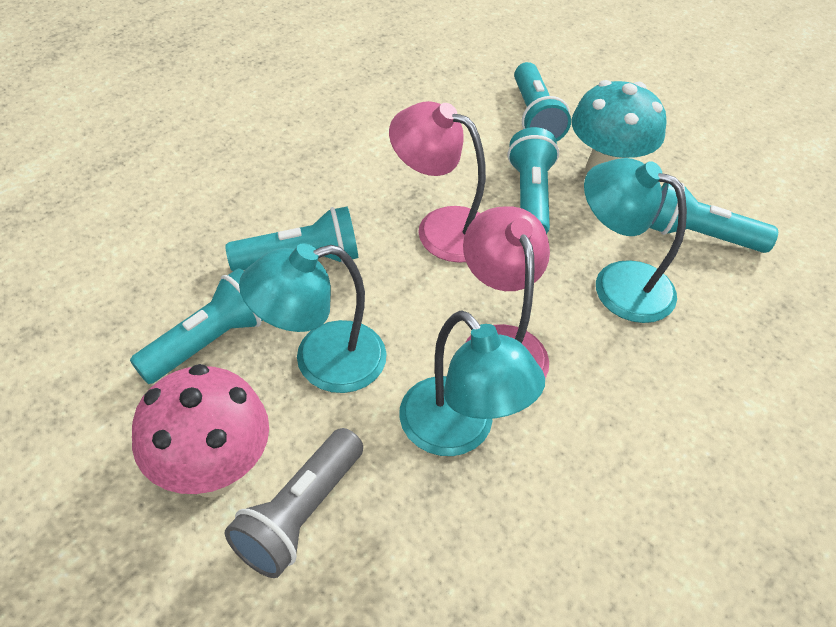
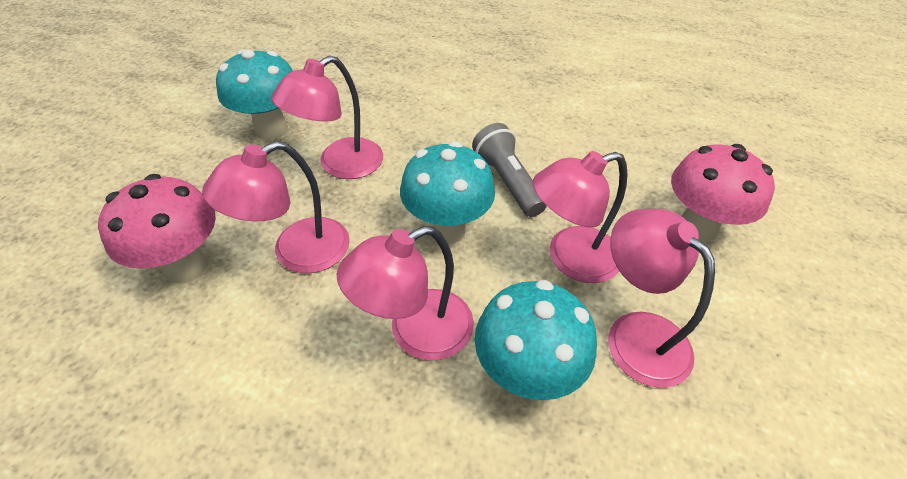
pink lamp: [389,101,486,263] [463,206,550,378] = 2 -> [202,141,350,273] [271,56,383,179] [337,226,474,361] [533,151,628,283] [608,209,715,388] = 5
pink mushroom: [132,364,269,497] = 1 -> [98,174,216,283] [671,144,775,243] = 2
turquoise flashlight: [130,268,263,384] [225,207,358,271] [507,127,559,234] [514,62,571,142] [649,183,778,253] = 5 -> none = 0
turquoise lamp: [239,243,386,393] [399,310,545,456] [584,158,687,323] = 3 -> none = 0
turquoise mushroom: [572,80,666,174] = 1 -> [216,49,293,140] [400,141,495,244] [474,280,597,400] = 3

